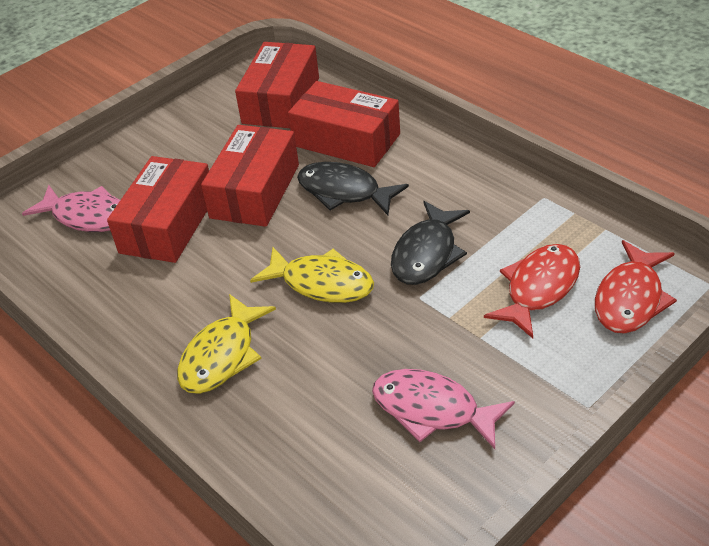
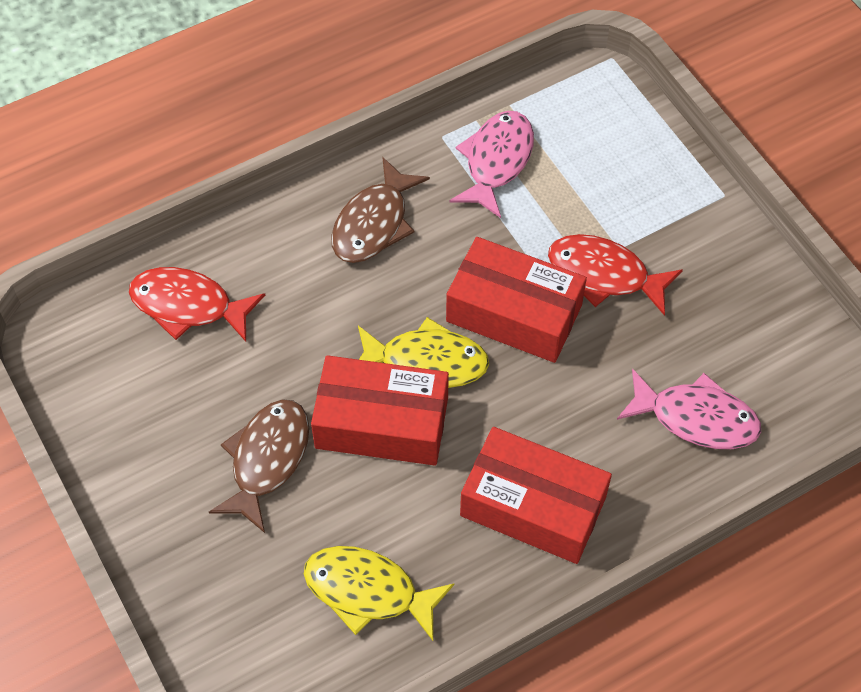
black fish: [297,162,409,215] [391,201,470,285] = 2 -> none = 0
brown fish: none = 0 -> [209,399,309,533] [331,157,430,263] = 2
red box: [107,156,209,263] [201,125,299,227] [235,42,319,128] [288,81,400,167] = 4 -> [311,355,449,466] [446,237,587,363] [460,427,612,564] = 3

